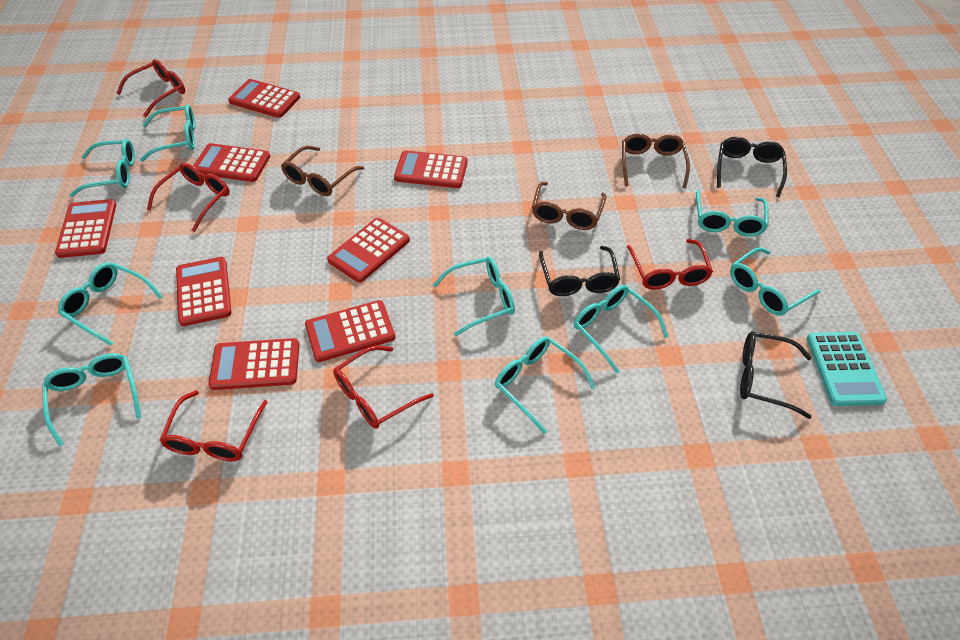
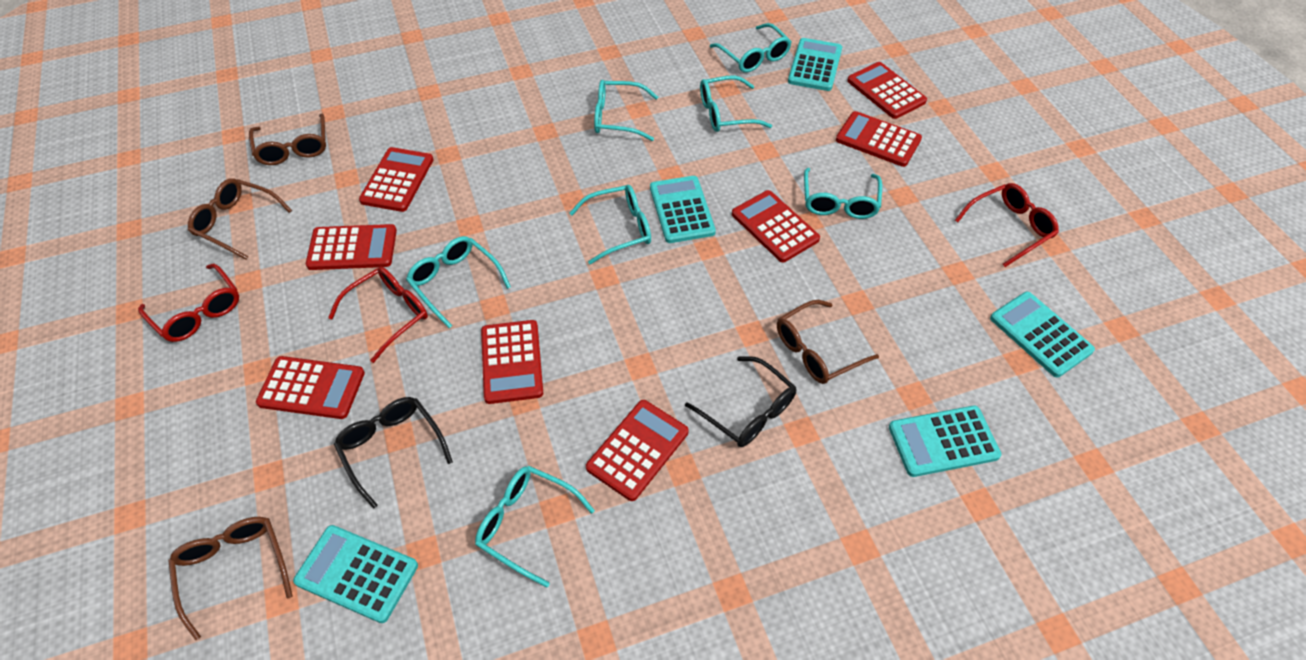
black glasses: [539,246,620,296] [717,137,787,197] [740,331,812,419] = 3 -> [334,397,453,509] [685,356,797,447] = 2
brown glasses: [281,146,364,196] [532,182,606,230] [622,133,690,188] = 3 -> [168,517,293,640] [188,178,292,260] [249,114,326,165] [777,300,879,384] = 4
red glasses: [116,59,185,117] [147,163,230,232] [159,390,268,461] [333,346,434,429] [627,239,713,290] = 5 -> [138,264,239,342] [328,267,428,363] [955,183,1059,267] = 3
turquoise calculator: [807,332,887,406] = 1 -> [293,525,418,623] [650,176,716,243] [788,38,842,91] [889,406,1001,477] [990,292,1095,378] = 5
turquoise glasses: [42,353,141,447] [58,262,163,346] [70,139,135,197] [140,104,195,161] [433,257,515,336] [495,336,595,434] [574,285,669,373] [696,190,768,237] [730,247,821,316] = 9 -> [406,236,511,328] [475,466,595,587] [569,185,651,264] [594,80,658,141] [700,76,772,132] [710,23,792,73] [804,168,882,219] = 7

